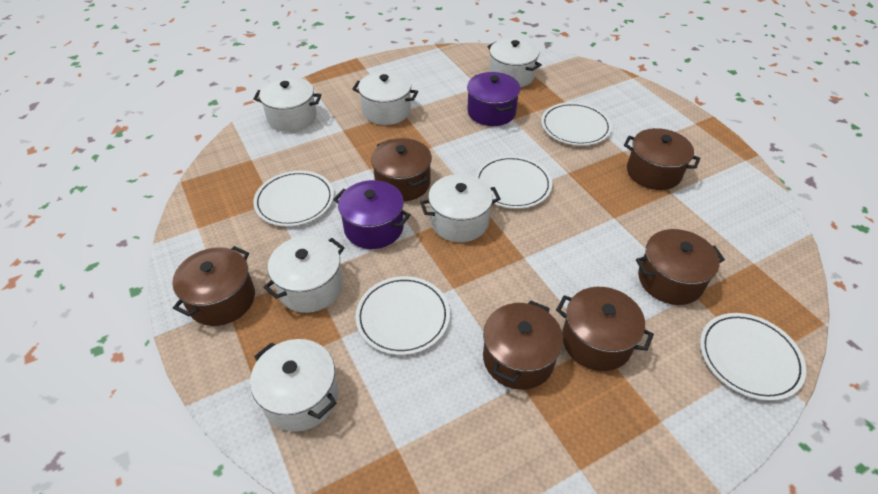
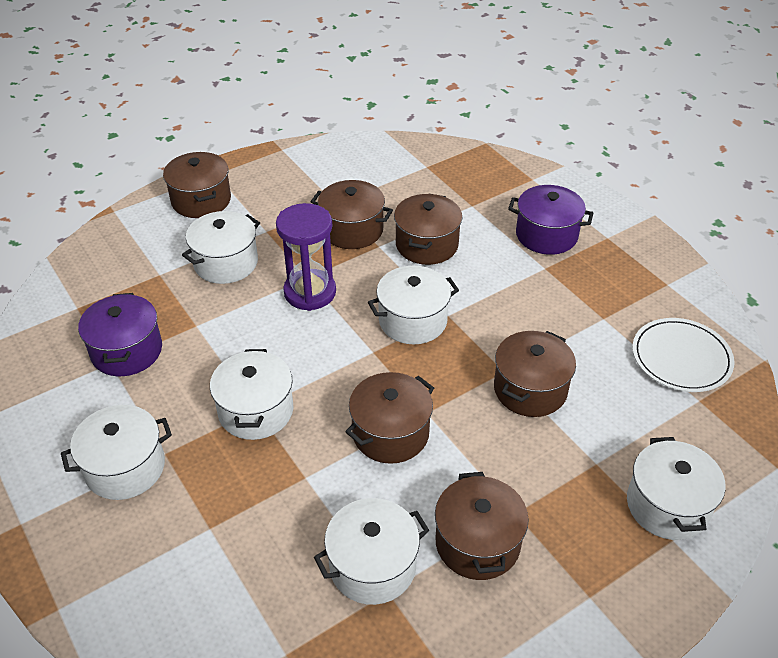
purple hourglass: none = 0 -> [276,203,336,311] = 1
white plate: [253,171,334,227] [355,276,450,355] [475,156,552,209] [541,102,612,146] [700,313,806,401] = 5 -> [632,318,734,392] = 1

